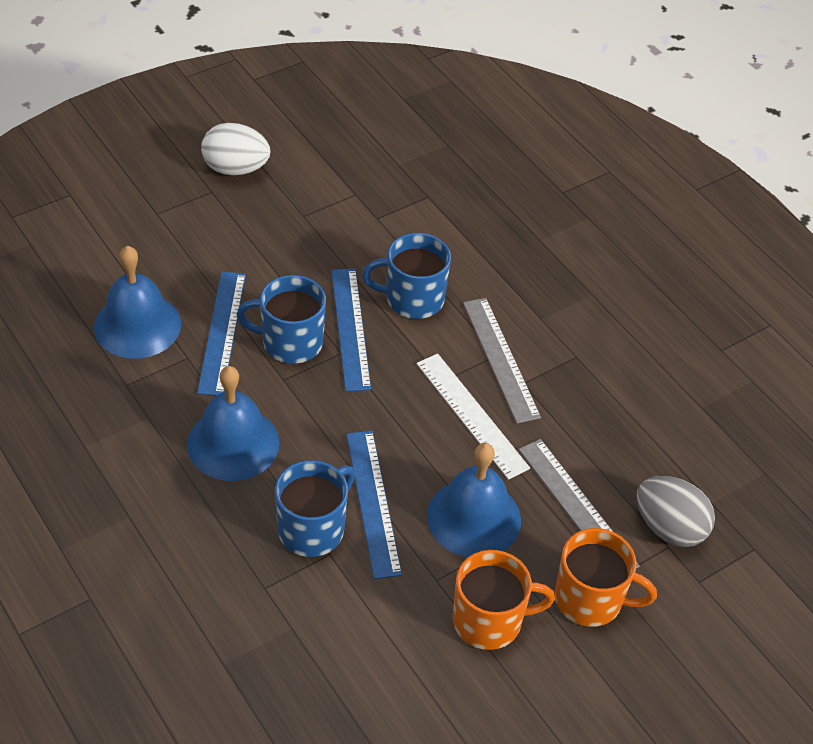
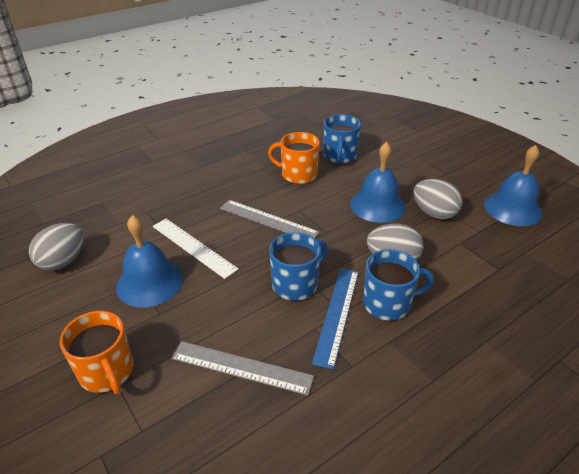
blue ruler: [197,272,246,395] [331,269,371,391] [346,431,402,579] = 3 -> [312,268,359,370] = 1
grey egg: [636,476,715,547] = 1 -> [29,223,84,271] [367,224,424,260] [414,179,463,219] = 3
white egg: [201,123,270,175] = 1 -> none = 0

